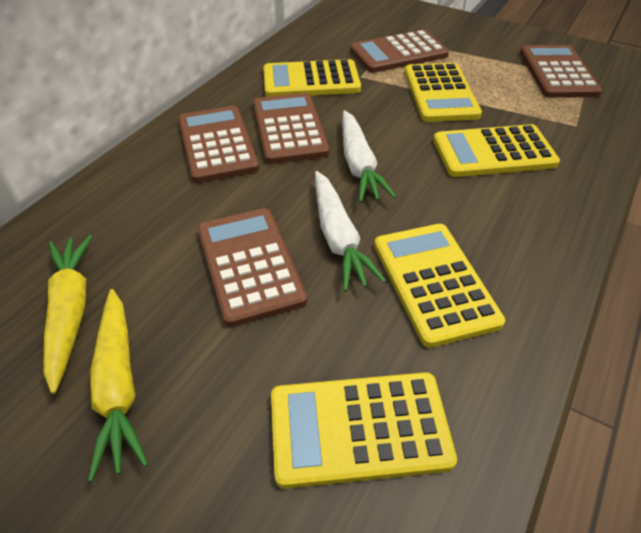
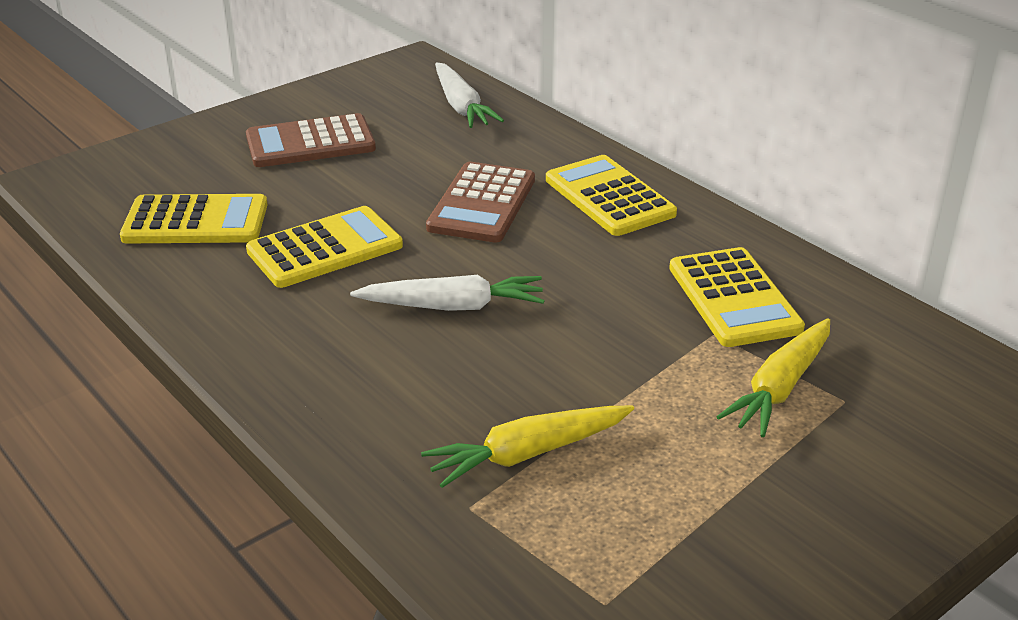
brown calculator: [178,106,259,183] [198,208,307,327] [253,93,329,164] [350,30,449,73] [520,45,602,98] = 5 -> [246,113,376,167] [426,162,535,243] = 2
yellow calculator: [263,59,361,97] [271,372,457,489] [374,224,505,348] [405,63,482,122] [433,124,560,177] = 5 -> [120,194,268,243] [246,206,403,288] [546,155,677,236] [669,247,805,347] = 4

